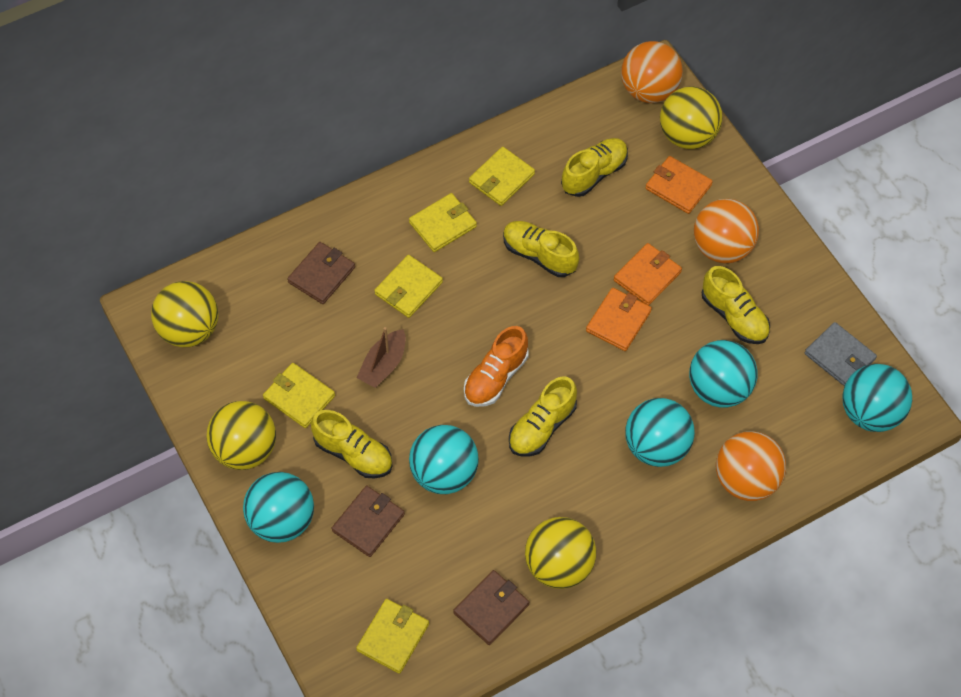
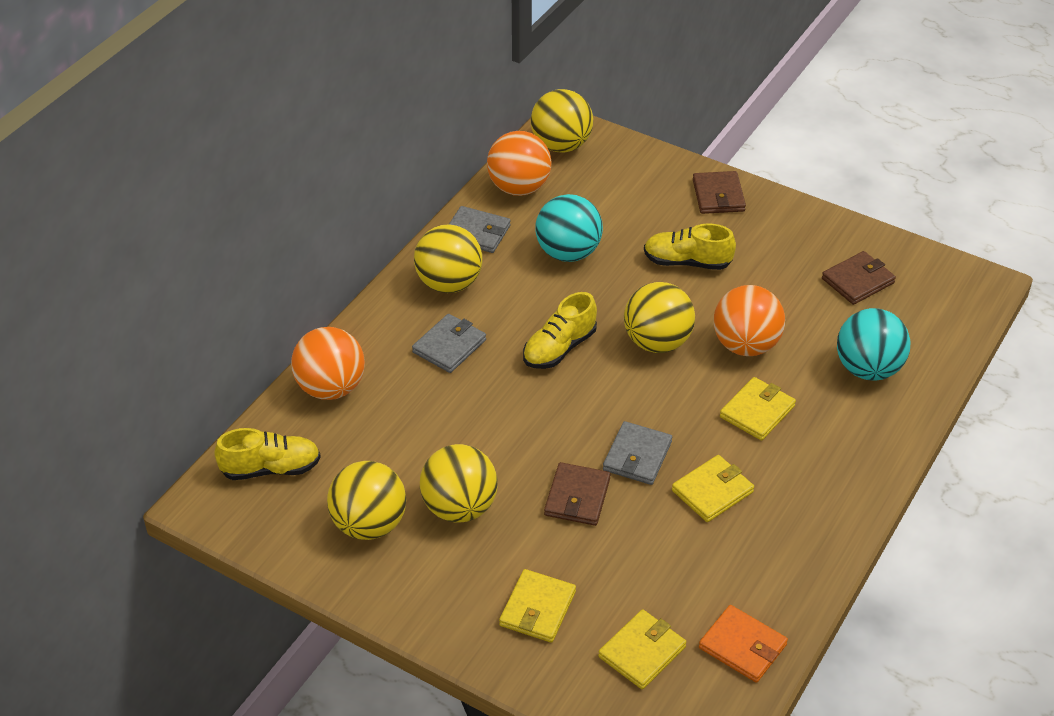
brown boat: [357,327,406,388] = 1 -> none = 0
grey wallet: [805,322,877,386] = 1 -> [412,314,486,373] [449,206,511,253] [603,421,672,485] = 3
orange shoe: [464,326,529,407] = 1 -> none = 0
orange wallet: [586,288,652,351] [614,243,682,305] [645,156,713,214] = 3 -> [699,605,788,683] = 1
turquoise ball: [243,472,314,543] [409,425,479,494] [625,398,695,467] [689,340,757,407] [842,364,912,432] = 5 -> [536,194,603,262] [837,308,911,381] = 2
yellow ball: [151,281,218,347] [207,401,276,470] [525,517,596,589] [660,86,723,149] = 4 -> [327,461,406,540] [414,224,483,293] [420,444,498,523] [531,89,593,153] [624,282,695,353] = 5
yellow shoe: [311,410,392,479] [503,221,579,277] [509,377,577,457] [561,138,628,197] [702,266,770,344] = 5 -> [214,428,321,480] [523,292,597,369] [644,223,736,270] = 3
yellow wallet: [263,363,335,428] [356,599,429,674] [374,255,443,318] [409,193,477,252] [469,147,535,206] = 5 -> [499,569,576,643] [598,609,686,689] [672,455,754,522] [720,377,796,440] = 4

